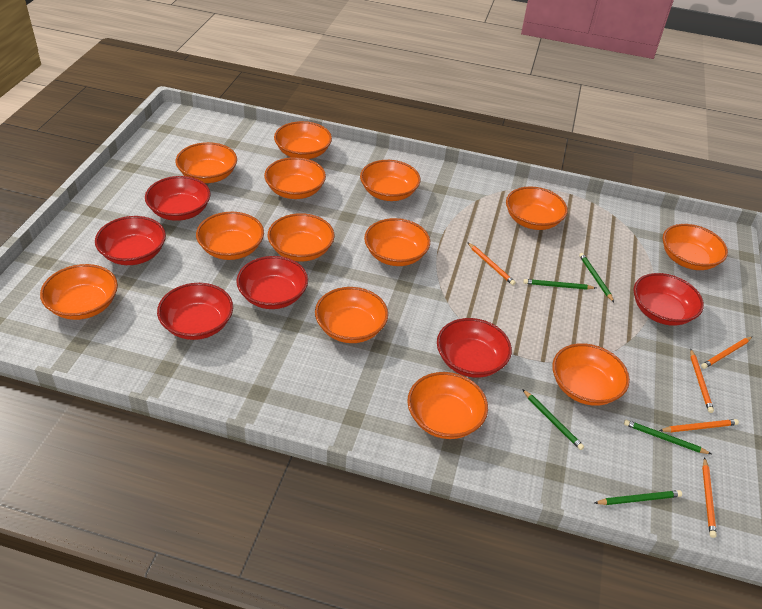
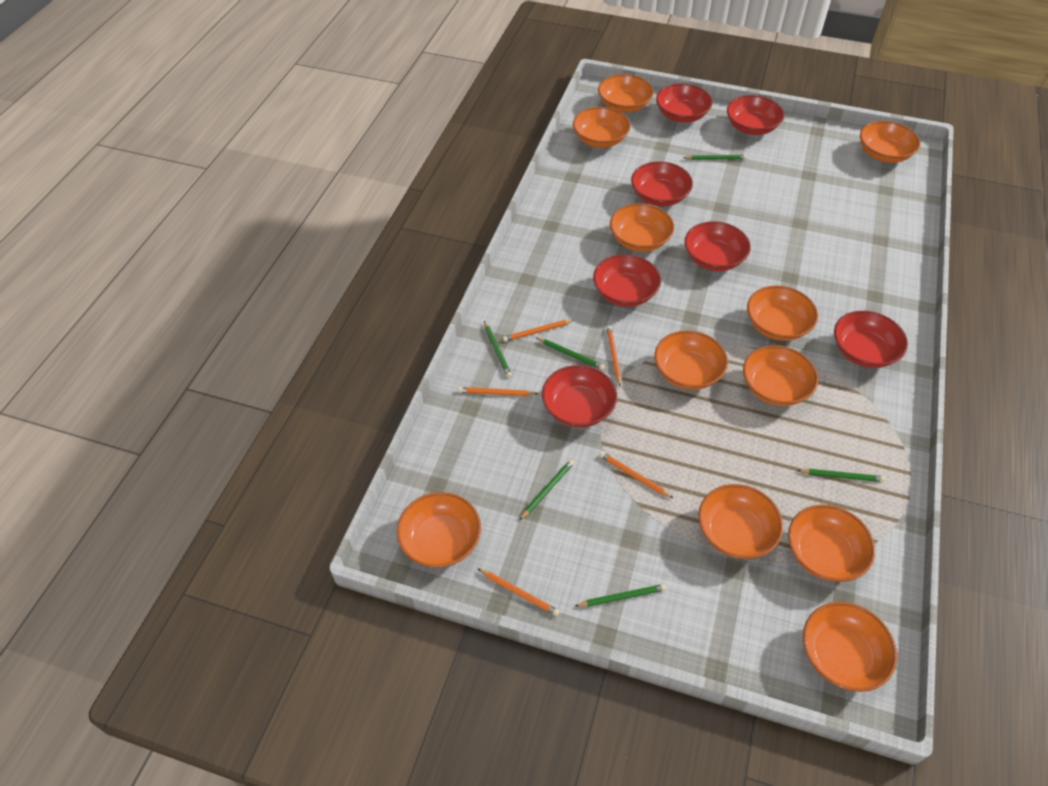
green pencil: [522,389,584,450] [523,279,596,290] [579,253,614,302] [595,490,682,505] [624,420,711,454] = 5 -> [484,321,512,378] [519,459,575,520] [535,337,605,370] [575,584,666,607] [683,155,747,160] [797,469,885,482] = 6
orange bowl: [40,264,118,320] [176,142,237,183] [196,212,264,260] [264,157,326,199] [268,213,335,261] [274,121,332,159] [315,287,388,343] [360,160,420,201] [364,218,430,266] [407,372,488,439] [506,186,568,230] [552,343,630,405] [662,224,728,270] = 13 -> [397,492,481,568] [573,107,630,148] [598,74,654,113] [610,203,674,252] [654,330,728,390] [698,484,783,559] [743,345,818,406] [747,285,818,341] [788,505,875,582] [803,602,897,692] [860,121,920,163] = 11
red bowl: [95,216,166,265] [145,176,211,221] [157,283,233,340] [236,256,308,309] [437,318,512,378] [633,273,704,326] = 6 -> [542,365,617,428] [593,254,661,307] [631,161,693,206] [656,83,713,123] [684,221,751,271] [727,95,784,135] [834,311,908,368] = 7

